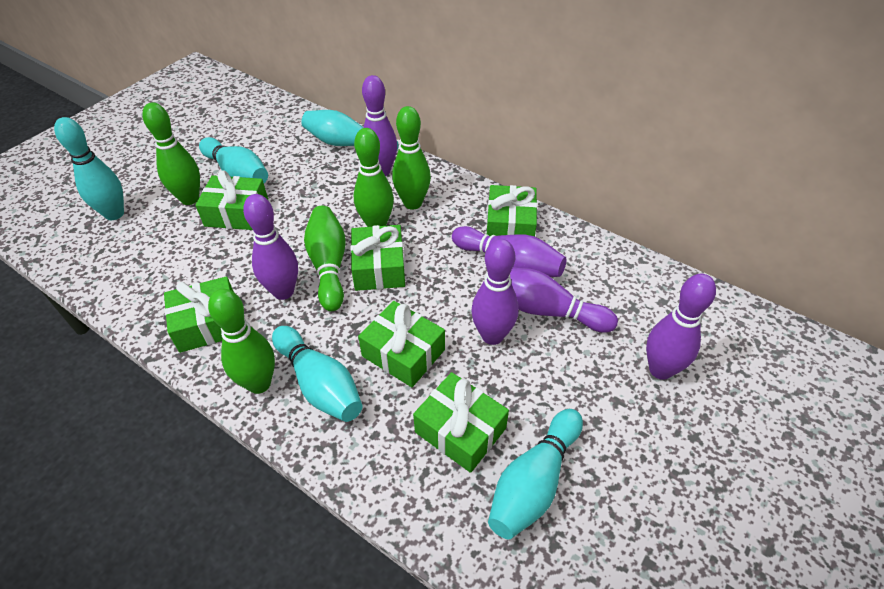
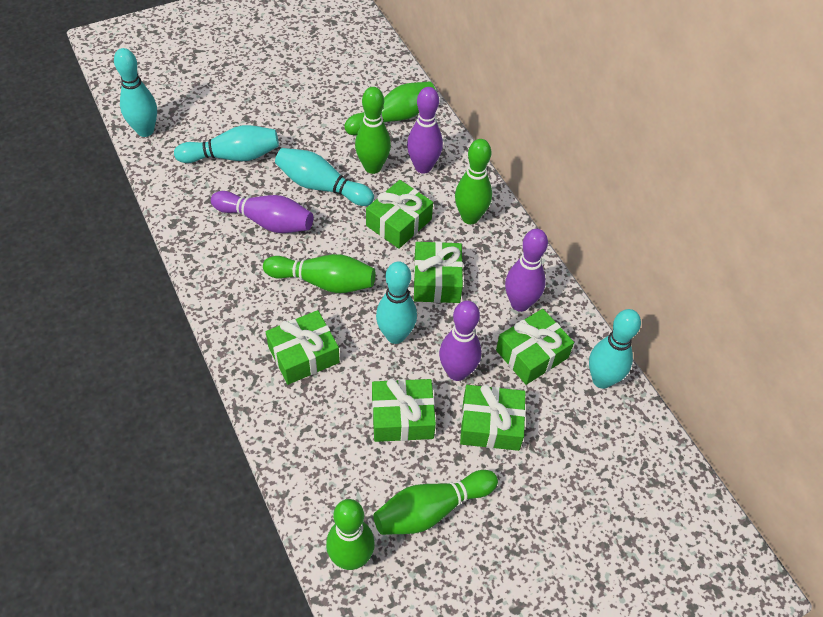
green bowling pin: [142,102,200,205] [208,289,275,394] [304,206,346,311] [354,128,394,227] [392,106,431,210] = 5 -> [263,254,375,293] [326,499,375,570] [344,81,436,135] [355,87,391,174] [373,470,498,535] [455,139,492,224] = 6
purple bowling pin: [243,194,298,300] [362,75,397,176] [452,226,566,277] [471,239,519,345] [510,267,618,333] [646,274,716,380] = 6 -> [211,191,313,233] [407,87,443,174] [439,300,481,381] [505,229,548,312] = 4

